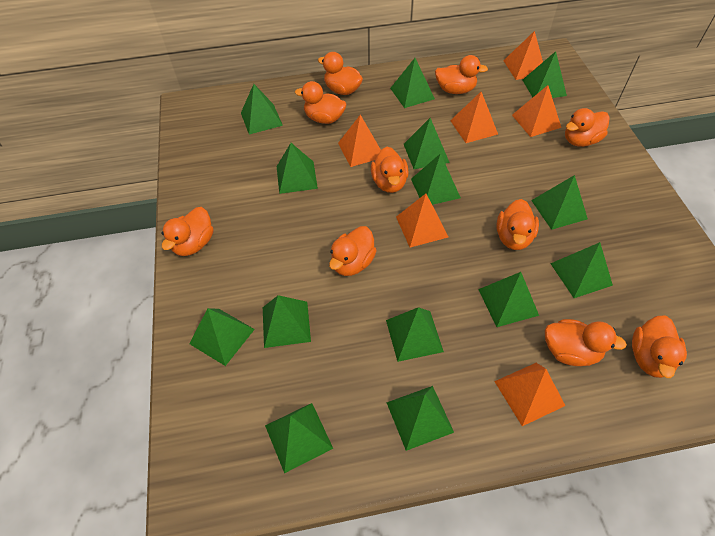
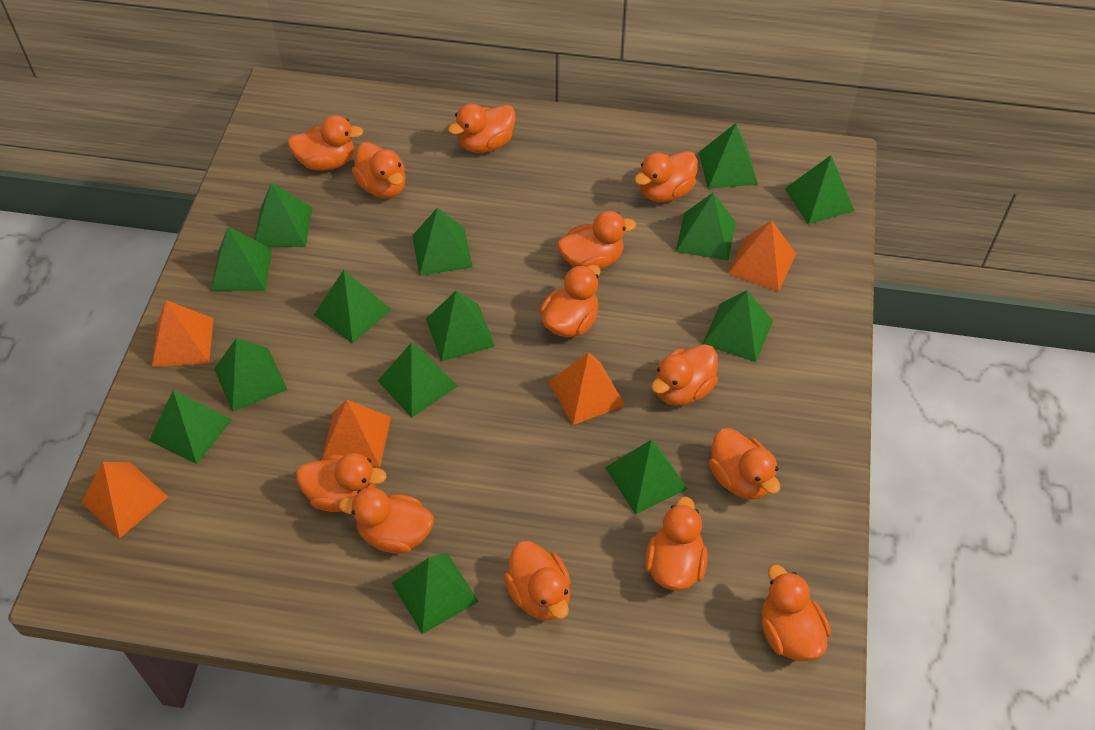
orange duck: [162,207,213,256] [295,81,346,124] [318,52,363,95] [329,226,377,276] [371,147,409,193] [435,55,488,94] [497,199,539,250] [545,319,627,366] [565,108,609,147] [632,315,687,378] = 10 -> [288,115,364,171] [296,453,387,512] [339,488,434,554] [352,142,406,198] [448,104,516,153] [504,541,571,620] [540,265,601,337] [557,211,636,270] [634,151,698,202] [645,497,708,590] [651,344,718,406] [709,428,780,500] [762,565,831,661] = 13
orange pyramid: [338,115,381,167] [396,194,448,248] [450,92,498,143] [494,363,566,426] [503,31,543,80] [512,85,561,137] = 6 -> [81,462,168,538] [152,300,214,367] [322,400,391,467] [549,352,625,425] [728,220,796,292] = 5

